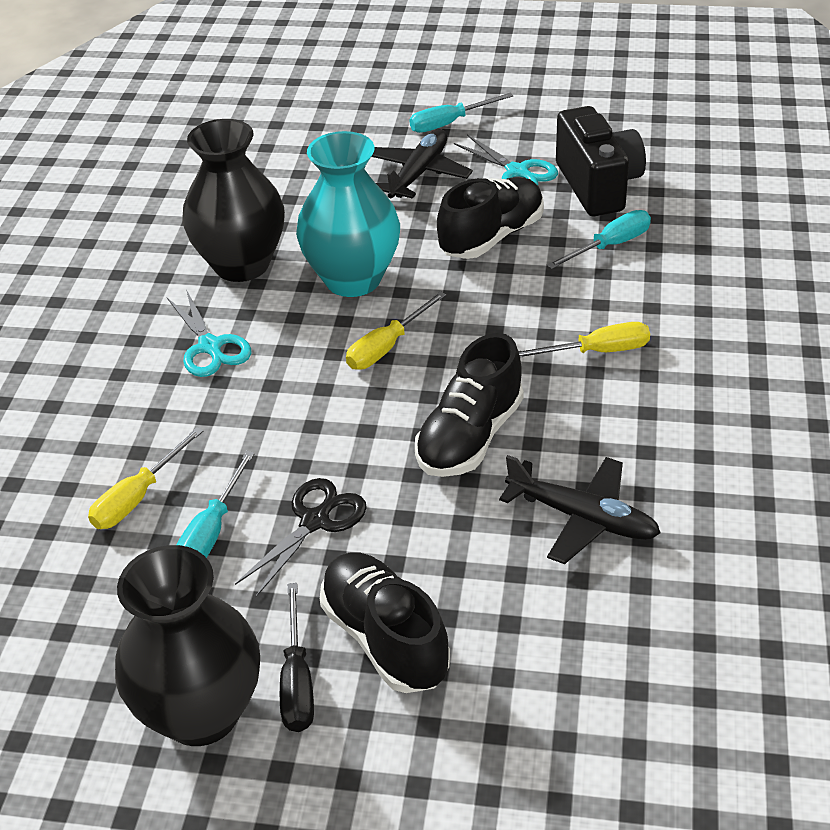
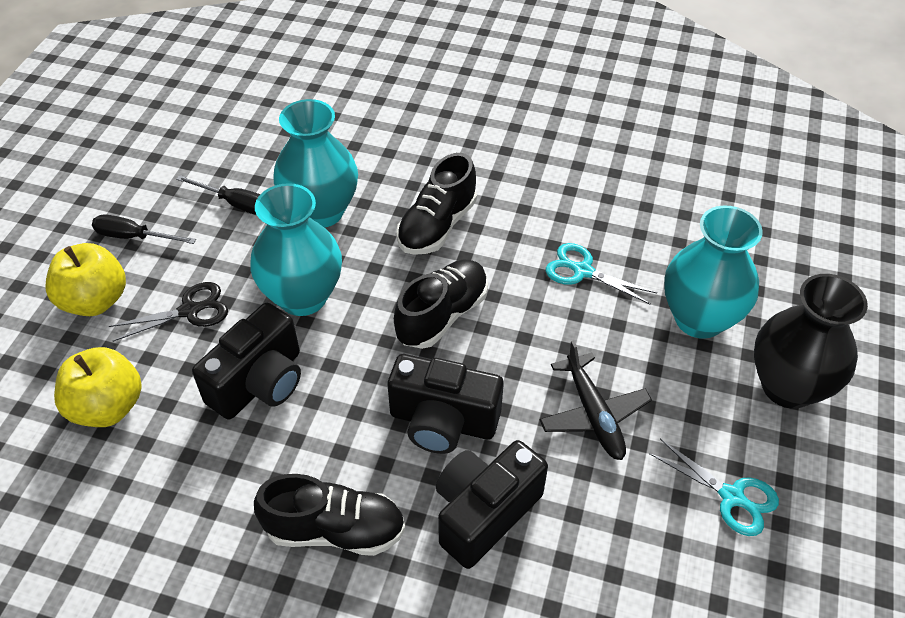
black camera: [556,106,646,216] = 1 -> [192,303,301,420] [387,354,504,454] [436,440,548,569] = 3
black plane: [371,129,473,199] [499,455,661,564] = 2 -> [539,340,652,460] = 1
black screwdriver: [280,583,314,732] = 1 -> [92,214,196,244] [176,175,260,215] = 2
black vase: [115,545,260,746] [183,119,285,282] = 2 -> [754,274,868,409] = 1
turquoise screwdriver: [176,451,255,558] [409,93,514,133] [547,210,651,269] = 3 -> none = 0
turquoise vase: [296,131,400,297] = 1 -> [250,183,342,316] [273,99,358,228] [664,206,763,339] = 3
yellow apple: none = 0 -> [45,243,126,316] [54,347,142,427] = 2
yellow screwdriver: [88,427,203,529] [346,291,446,370] [519,322,650,358] = 3 -> none = 0

